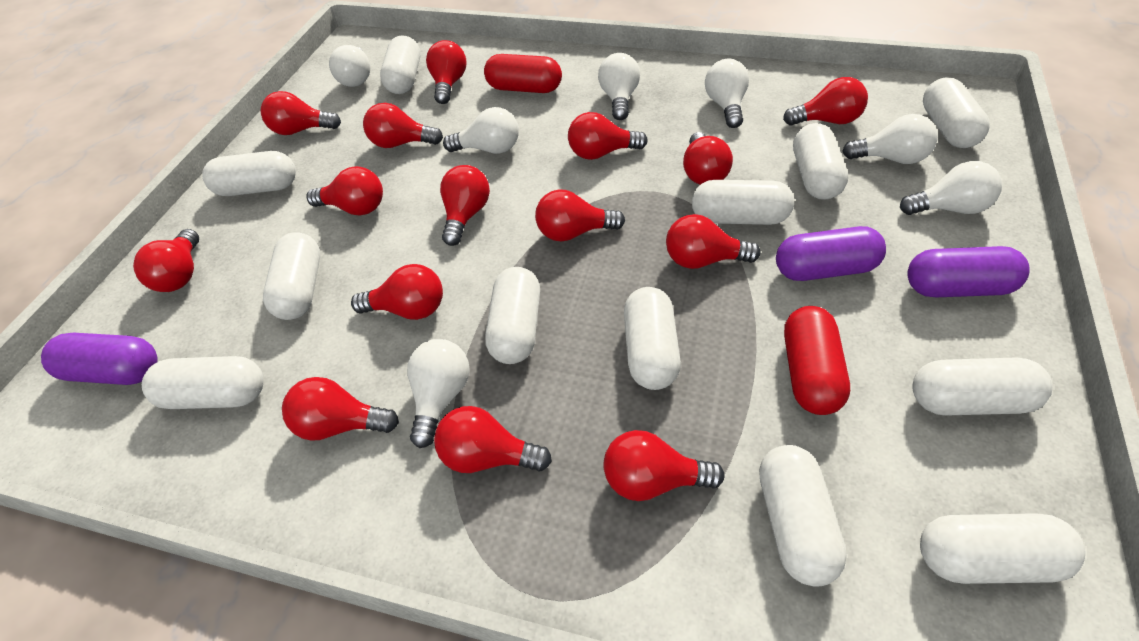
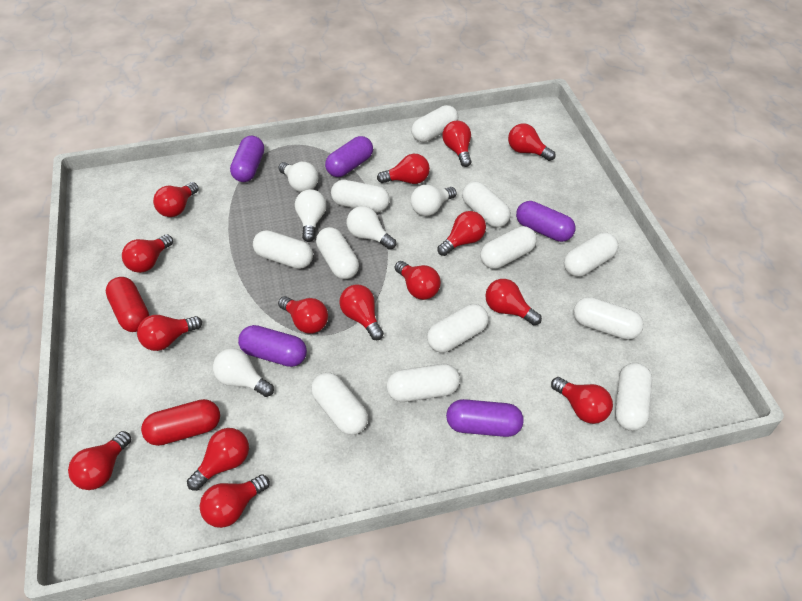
purple capsule: [41,333,158,385] [776,226,886,281] [907,246,1030,297] = 3 -> [230,136,264,182] [238,325,307,367] [325,136,373,177] [446,399,524,437] [516,201,575,242] = 5
white light bulb: [329,45,370,87] [407,339,470,448] [443,107,519,154] [598,53,640,120] [705,59,749,128] [842,114,938,164] [900,161,1002,215] = 7 -> [213,348,274,397] [278,162,318,192] [295,189,326,242] [347,206,396,250] [410,185,457,216] = 5

